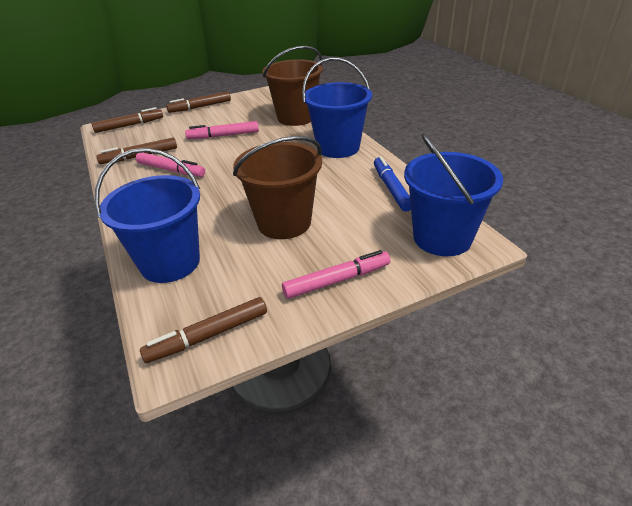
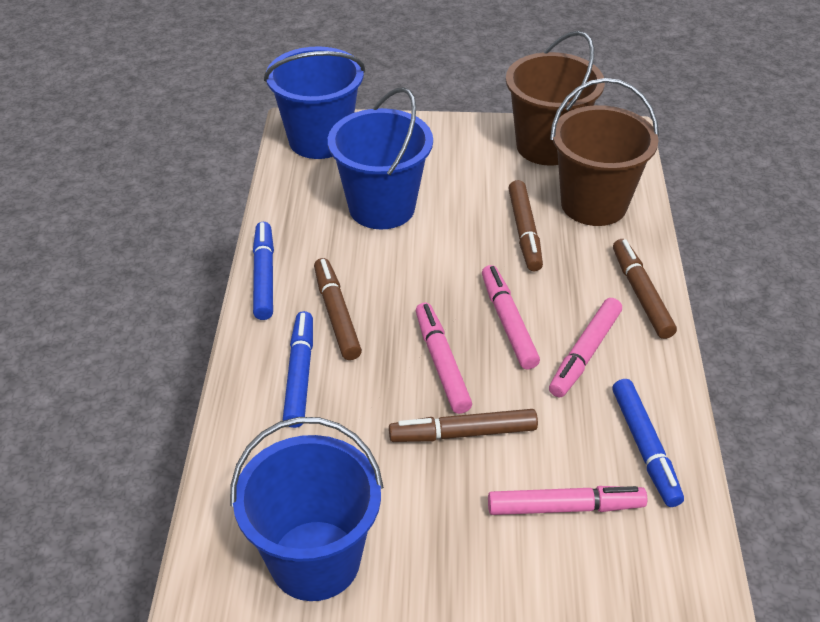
blue marker: [374,156,411,212] = 1 -> [253,222,274,320] [283,311,313,428] [612,379,684,507] = 3
pink marker: [136,153,205,177] [185,121,259,139] [282,250,390,299] = 3 -> [416,302,472,414] [482,265,540,370] [488,486,647,515] [549,298,622,397] = 4

